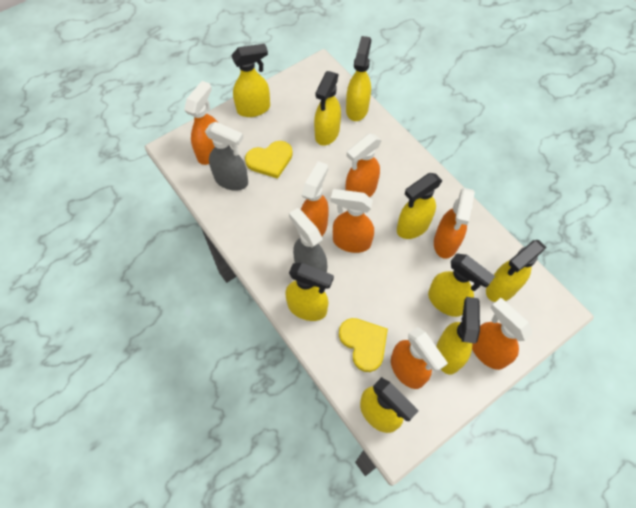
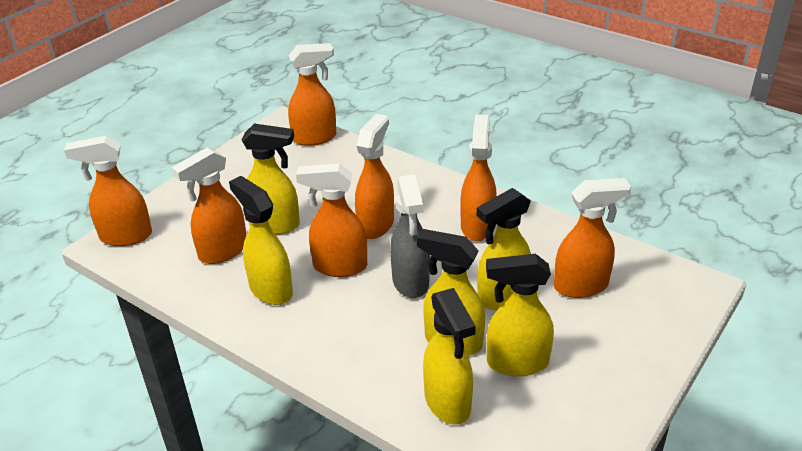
grey spray bottle: [205,122,248,191] [289,208,327,272] = 2 -> [390,174,430,298] = 1
yellow heart: [245,141,293,179] [339,318,388,372] = 2 -> none = 0
yellow spray bottle: [231,44,270,117] [285,262,334,321] [314,71,341,146] [346,36,371,121] [360,377,419,433] [397,173,443,239] [428,254,495,317] [436,297,480,374] [486,240,547,302] = 9 -> [229,176,293,305] [241,124,300,235] [417,229,485,356] [423,288,476,425] [476,188,531,310] [486,254,554,376] = 6

